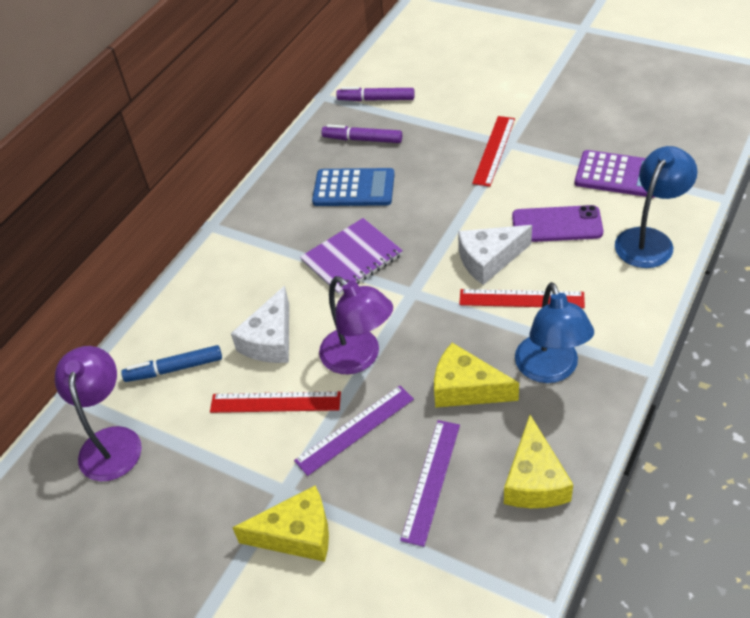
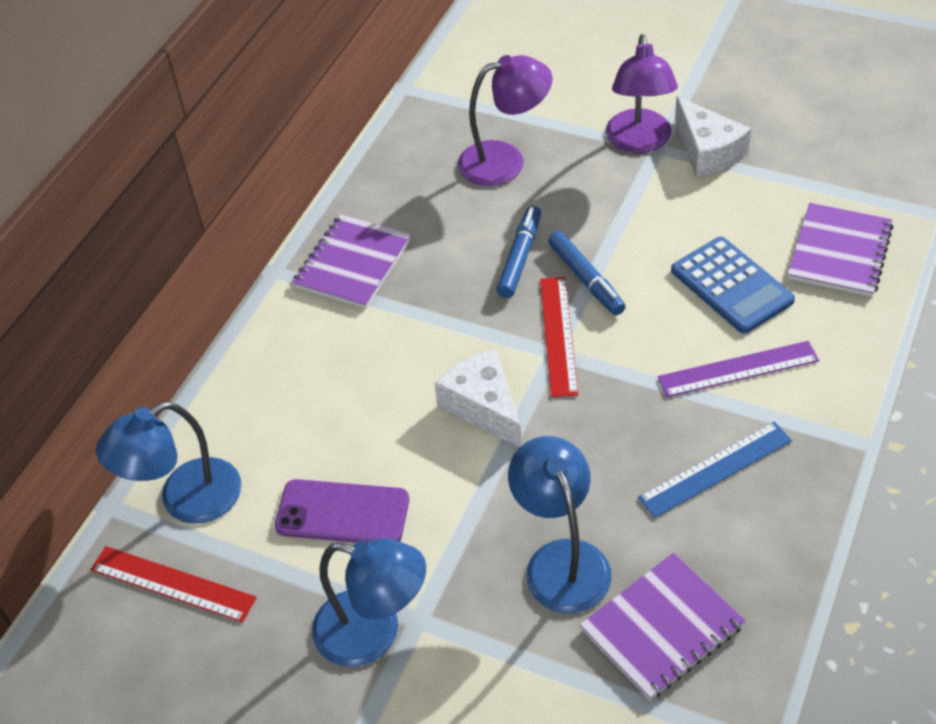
blue lamp: [515,282,594,383] [615,146,698,268] = 2 -> [96,401,242,524] [312,538,426,667] [508,436,611,613] = 3
blue marker: [121,345,222,382] = 1 -> [497,206,541,298] [548,231,626,315] = 2
blue ruler: none = 0 -> [638,422,792,518] = 1
purple calculator: [574,150,655,198] = 1 -> none = 0
purple marker: [322,125,402,143] [336,87,415,101] = 2 -> none = 0
purple notebook: [300,218,403,295] = 1 -> [292,214,411,309] [580,553,746,700] [788,203,893,297] = 3
purple ruler: [294,386,414,476] [400,420,460,547] = 2 -> [658,341,819,397] = 1
red ruler: [210,391,341,413] [459,289,585,308] [472,116,515,187] = 3 -> [90,546,257,623] [540,277,578,397] = 2
yellow cheese: [232,485,329,562] [434,343,519,408] [504,415,573,508] = 3 -> none = 0

